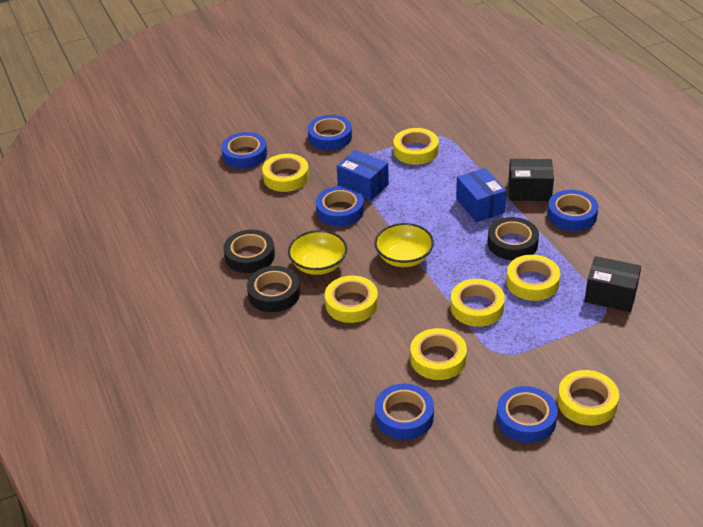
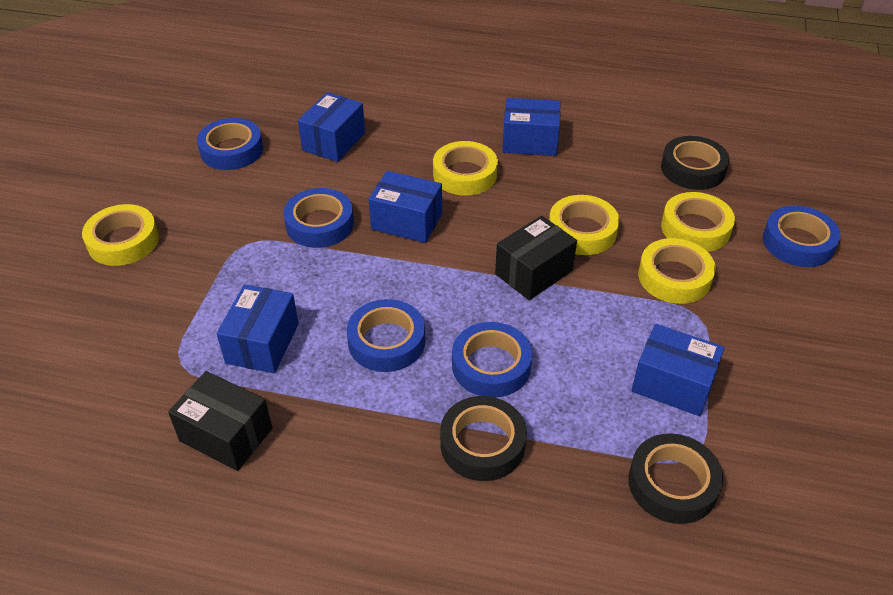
blue box: [337,150,389,201] [456,168,506,222] = 2 -> [217,284,299,373] [298,92,365,162] [369,171,442,243] [502,98,561,156] [631,324,725,416] = 5
blue tape: [221,132,267,169] [308,115,352,150] [316,186,364,227] [375,384,434,440] [496,386,558,443] [547,190,599,231] = 6 -> [197,118,263,170] [283,188,354,248] [347,299,425,372] [452,322,532,398] [763,205,841,267] = 5
yellow bowl: [288,230,347,275] [374,223,434,267] = 2 -> none = 0
yellow tape: [262,154,309,192] [325,276,378,323] [393,128,439,165] [410,328,467,380] [450,279,505,327] [506,255,560,301] [557,370,619,426] = 7 -> [82,204,159,266] [433,141,498,196] [549,195,619,255] [638,238,716,304] [661,192,735,252] = 5

